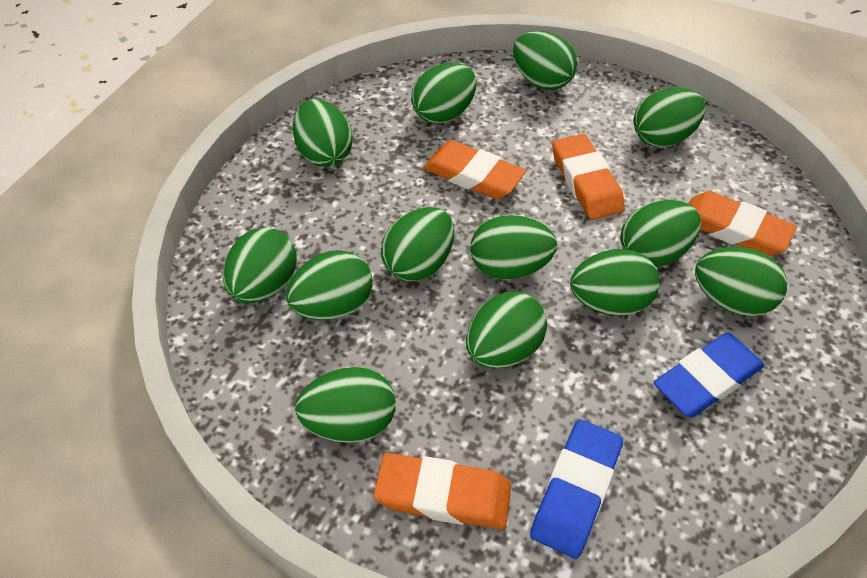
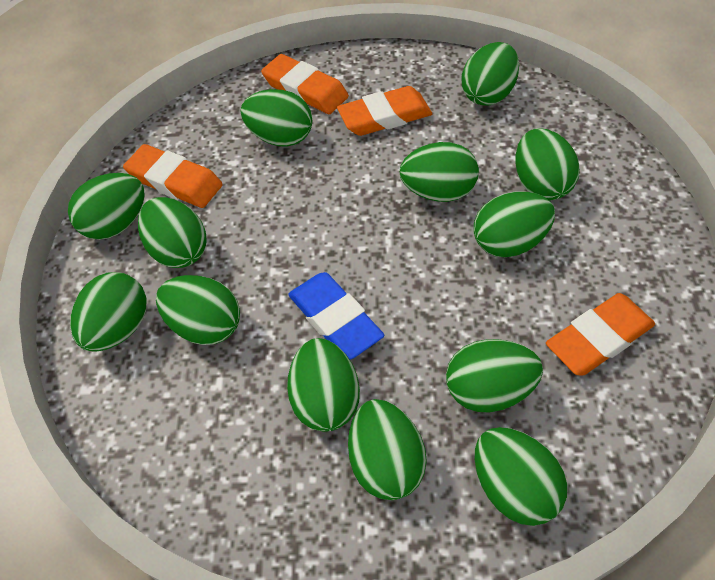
blue eraser: [530,419,623,559] [654,332,765,417] = 2 -> [288,272,384,360] = 1

